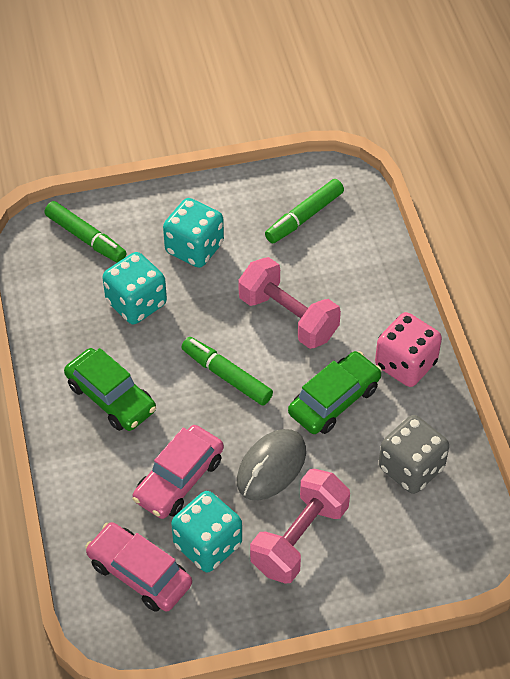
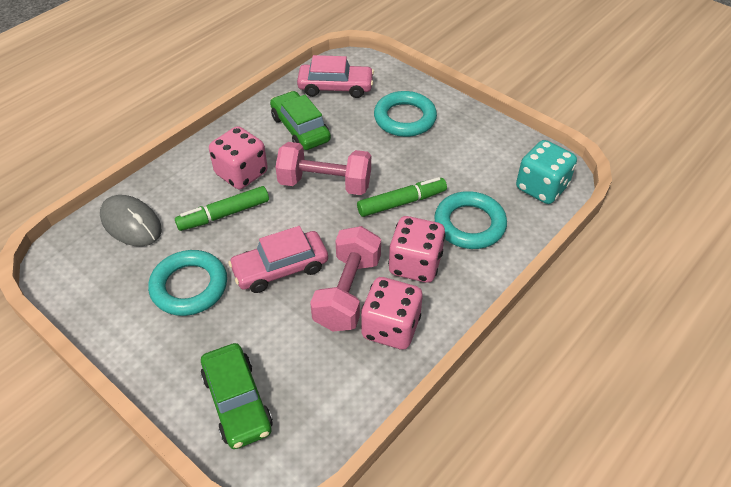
green marker: [45,201,126,263] [181,337,273,406] [265,179,344,243] = 3 -> [175,186,269,231] [357,177,447,217] = 2
grey dice: [379,415,449,494] = 1 -> none = 0
pink dice: [375,312,442,387] = 1 -> [209,126,268,189] [361,277,422,350] [388,216,446,283] = 3
turquoise dice: [102,252,167,324] [163,198,224,268] [171,491,242,572] = 3 -> [516,140,577,204] = 1
turquoise ring: none = 0 -> [148,250,227,316] [374,91,437,137] [434,191,507,249] = 3

